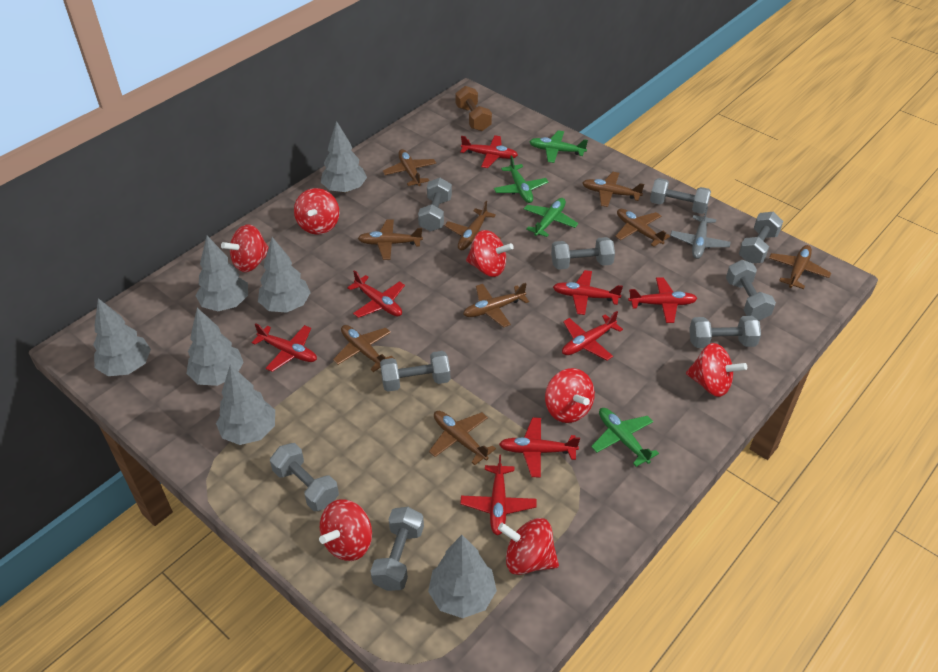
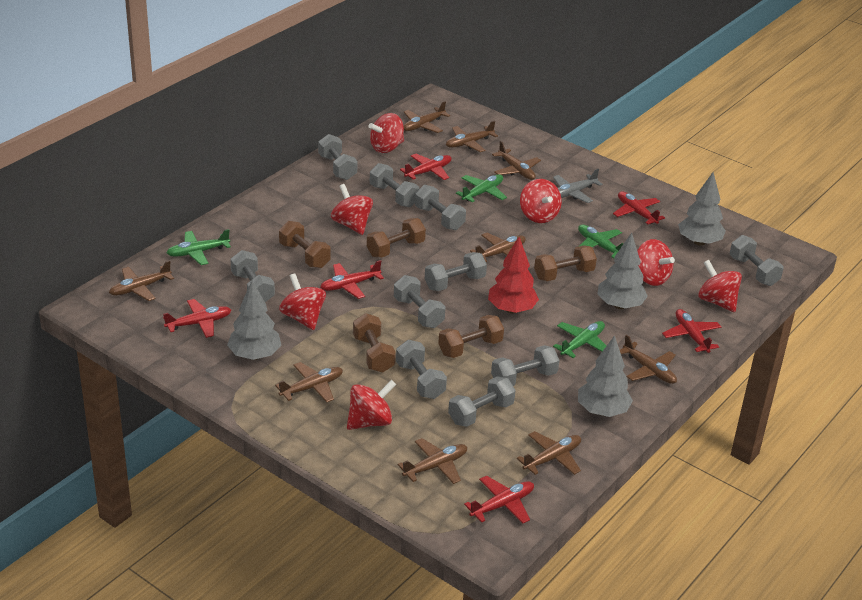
brown dumbbell: [455,86,492,131] = 1 -> [279,221,331,268] [353,313,396,373] [367,218,426,258] [438,315,504,358] [534,245,597,281] = 5
grey dumbbell: [270,443,339,511] [370,507,424,591] [380,351,450,392] [418,178,452,232] [551,237,615,270] [650,178,711,214] [689,316,761,348] [726,260,776,321] [739,212,783,263] = 9 -> [230,250,275,302] [318,134,357,180] [370,163,419,207] [394,275,446,328] [396,340,447,399] [415,185,466,230] [425,252,487,291] [448,377,516,427] [491,345,559,386] [730,235,784,286] = 10
grey tree: [93,298,151,376] [186,308,244,386] [196,236,248,311] [216,365,275,445] [258,237,311,313] [321,121,367,193] [428,535,497,618] = 7 -> [227,280,281,360] [578,335,633,417] [597,233,648,309] [678,172,726,246] = 4
red plane: [252,323,317,372] [347,270,405,318] [460,135,518,168] [460,454,536,536] [499,417,580,478] [553,270,623,315] [562,311,623,360] [628,277,697,323] = 8 -> [163,299,231,338] [320,260,384,299] [400,154,452,180] [464,476,534,524] [613,191,665,225] [662,309,721,353] = 6
red tree: none = 0 -> [488,237,539,314] = 1

